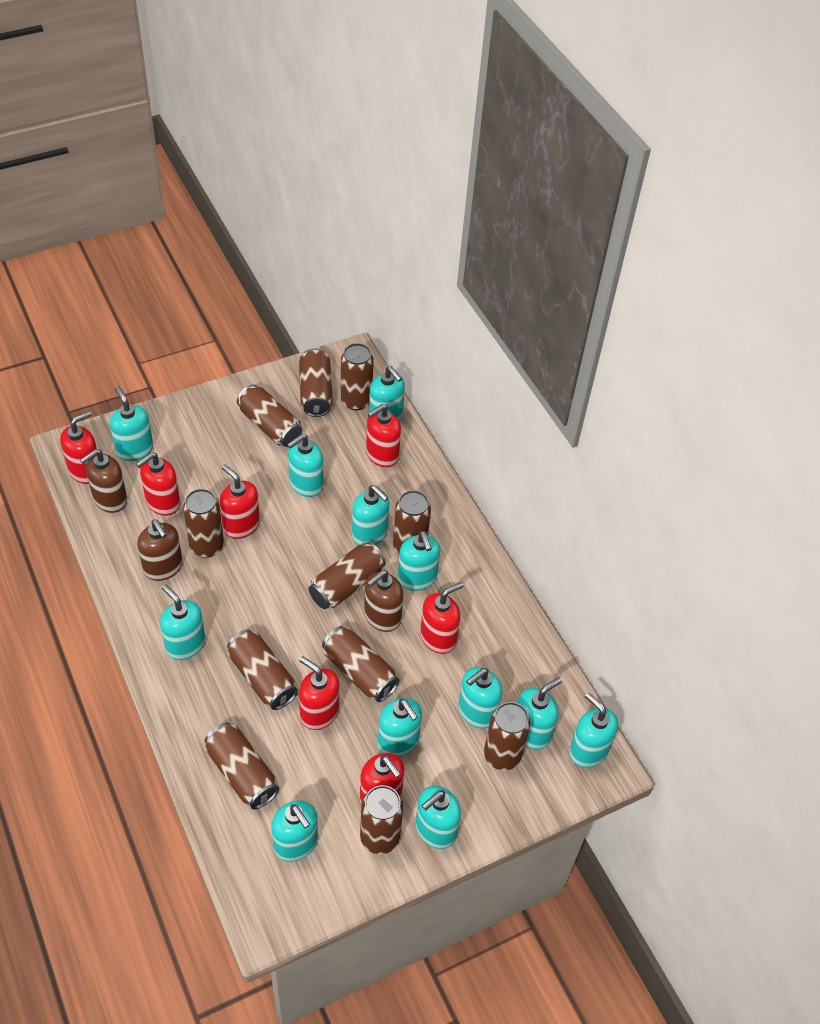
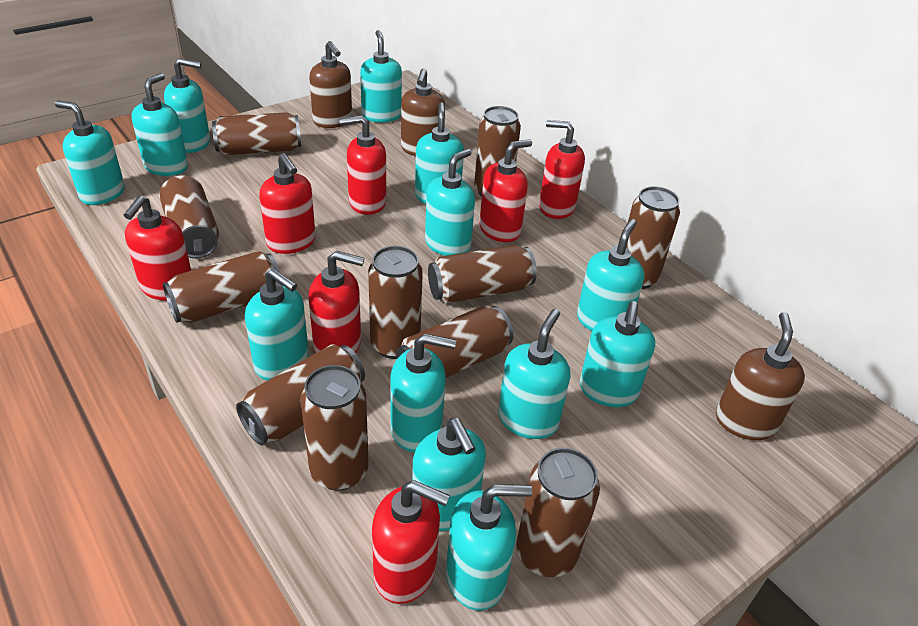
turquoise soap dispenser: [110,386,153,461] [160,584,205,660] [271,800,318,862] [287,434,323,497] [352,485,389,545] [369,366,405,421] [378,698,422,757] [398,531,440,591] [415,786,461,849] [458,667,502,728] [518,677,562,750] [569,693,618,768] = 12 -> [55,100,125,205] [131,73,188,176] [164,58,210,153] [245,269,309,381] [360,30,402,123] [390,334,456,452] [412,418,486,531] [415,102,464,204] [425,149,475,256] [446,484,532,611] [498,309,571,439] [577,219,645,331] [580,301,655,407] = 13

